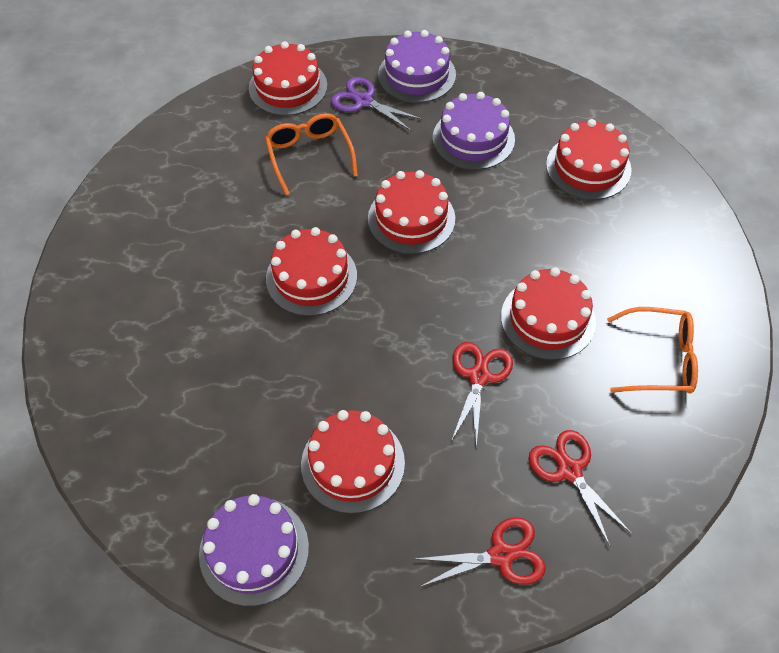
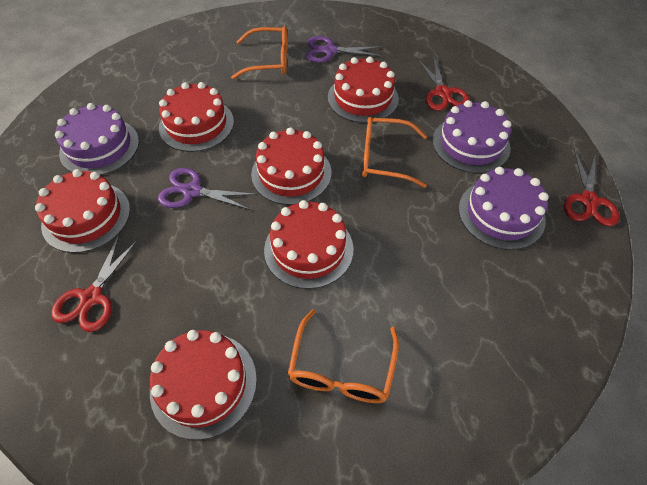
orange glasses: [265,113,358,195] [607,307,698,393] = 2 -> [231,26,288,79] [288,309,399,403] [362,117,427,188] = 3
purple scissors: [331,77,422,131] = 1 -> [158,168,258,210] [306,36,382,63] = 2

